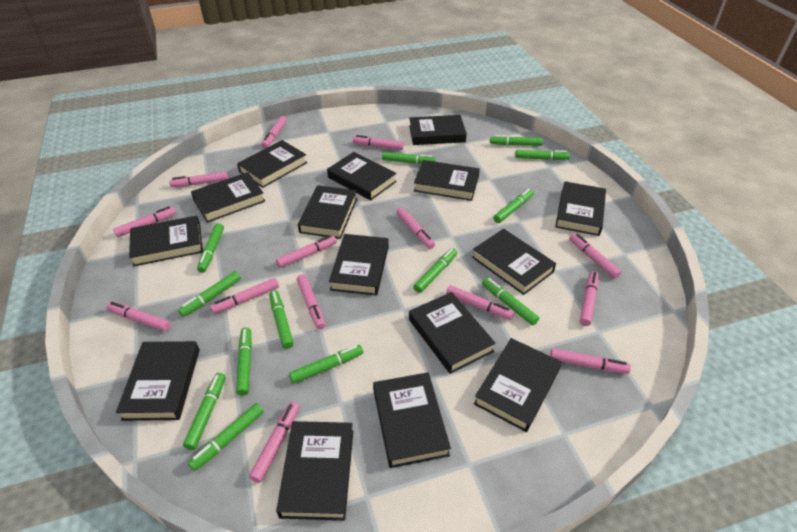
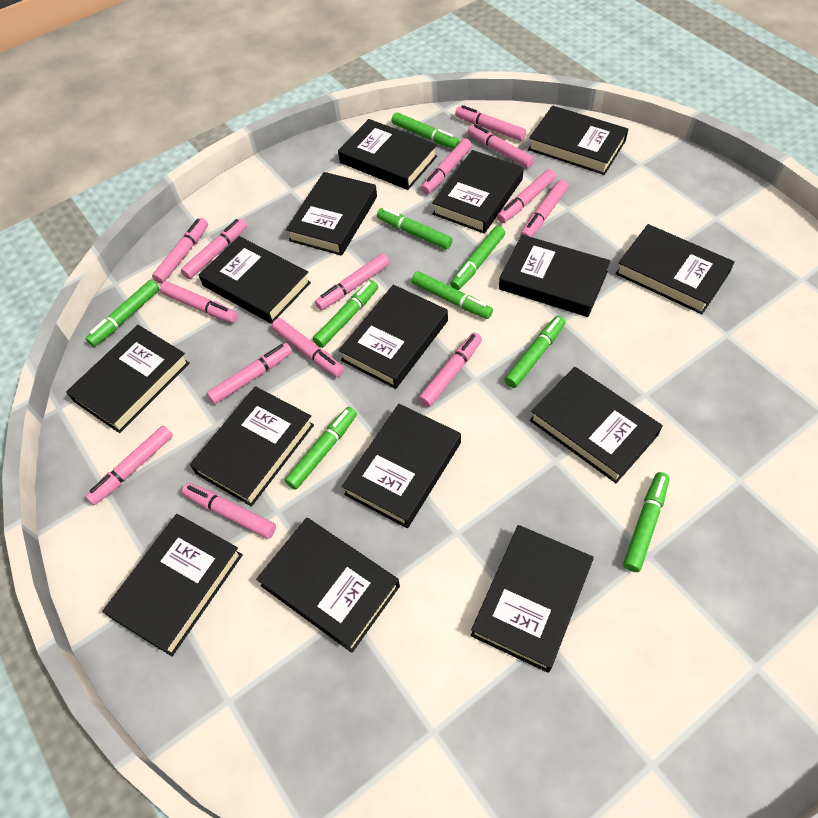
green marker: [178,271,241,317] [183,373,225,450] [188,403,264,471] [197,223,224,273] [236,327,252,396] [269,290,294,349] [289,345,363,384] [382,152,436,164] [413,248,457,293] [482,277,539,325] [490,135,543,146] [493,189,534,223] [515,150,570,160] = 13 -> [86,280,159,347] [285,407,357,490] [313,280,378,348] [377,208,453,250] [392,112,459,149] [412,271,493,319] [450,226,505,290] [504,316,565,388] [623,472,670,572] = 9

